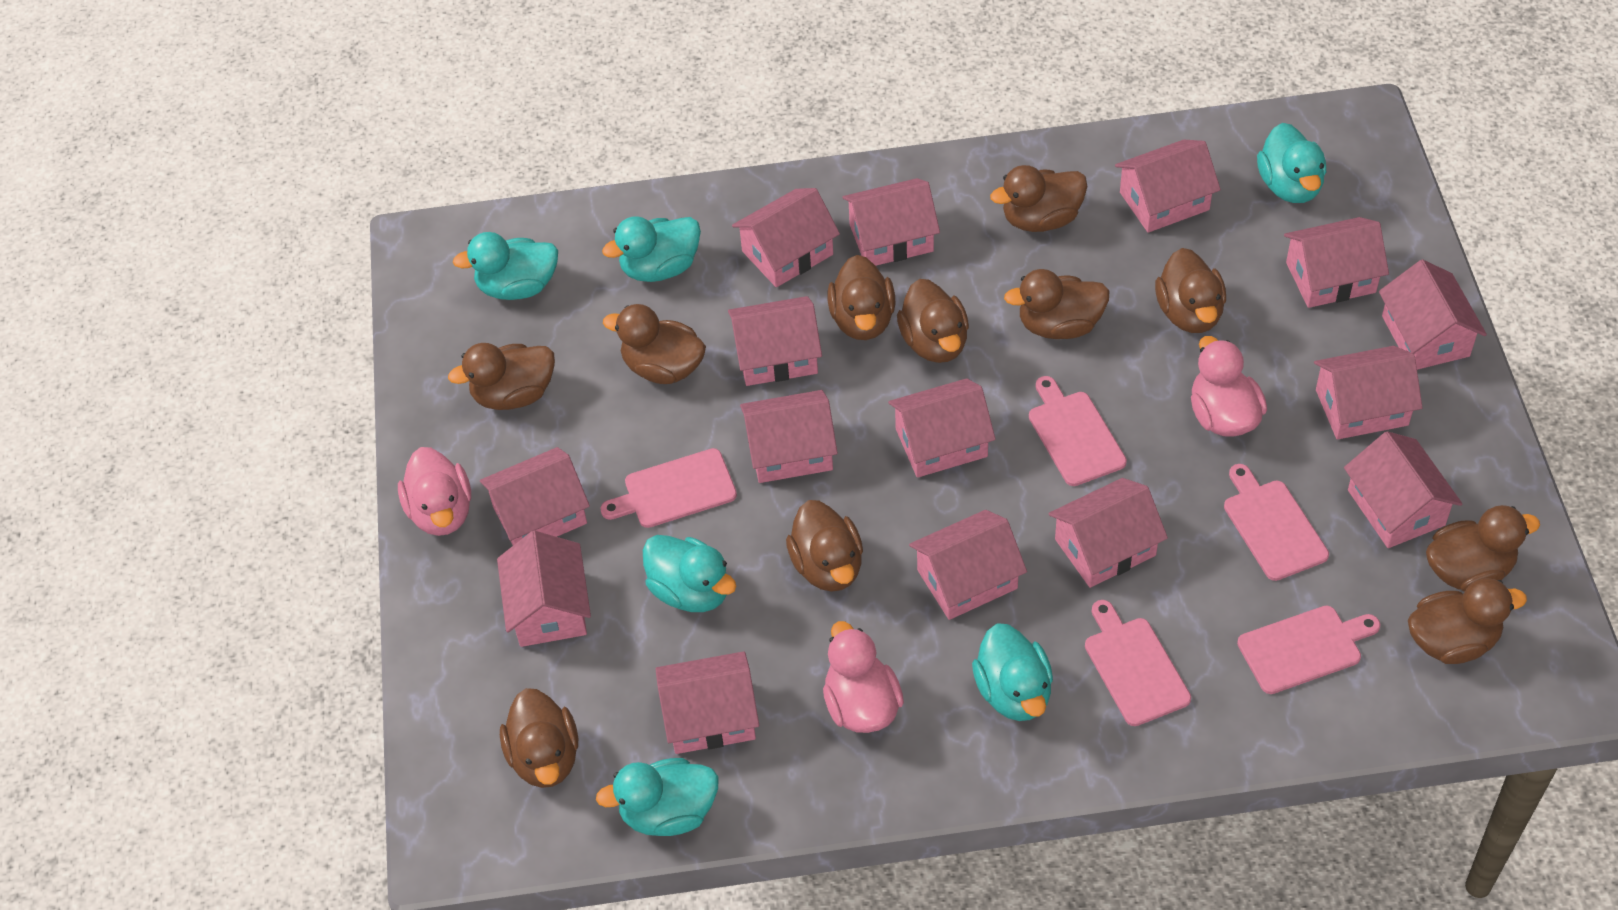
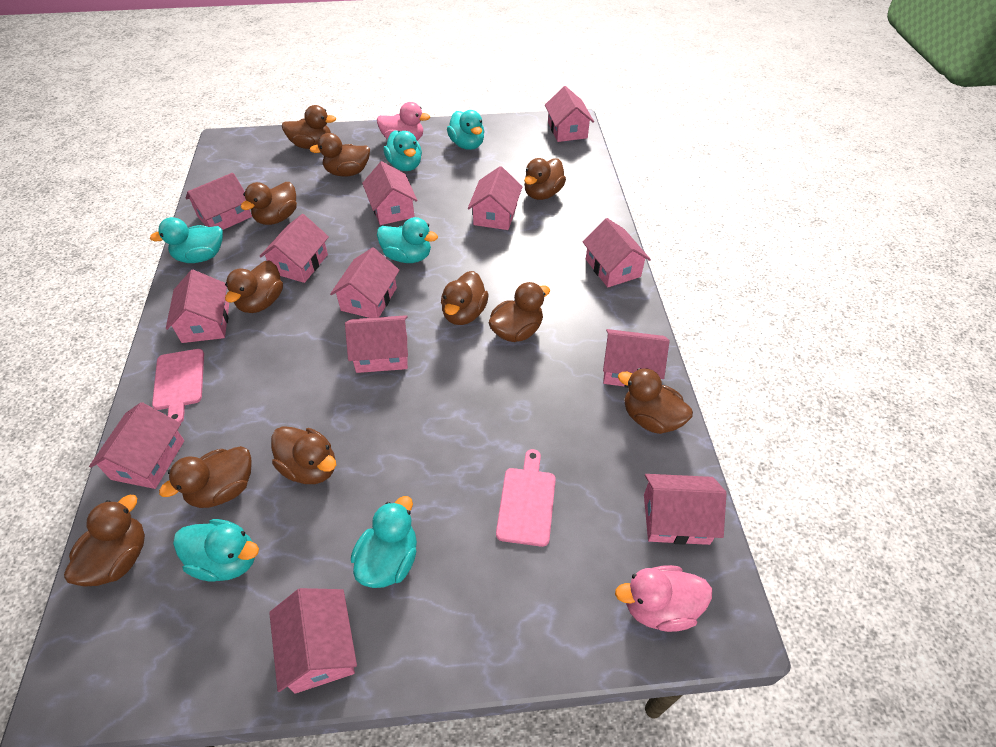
pink cutting board: [601,448,737,528] [1029,376,1127,486] [1085,600,1191,726] [1224,464,1329,581] [1237,605,1380,694] = 5 -> [152,349,204,423] [496,449,556,547] = 2
pink duck: [398,447,471,536] [823,621,904,733] [1191,336,1267,437] = 3 -> [377,102,430,141] [615,565,712,632] = 2
pink house: [480,447,590,545] [497,531,591,647] [655,651,759,754] [728,296,822,386] [732,188,840,287] [740,390,838,483] [842,178,940,266] [888,378,996,478] [909,510,1027,620] [1048,478,1168,588] [1115,140,1221,233] [1284,217,1389,308] [1314,346,1423,440] [1344,431,1462,548] [1379,259,1487,370] = 15 -> [89,402,184,489] [166,270,229,343] [186,173,252,230] [259,214,329,283] [269,588,357,693] [330,247,400,318] [345,315,408,373] [362,161,418,225] [468,166,523,230] [545,86,594,142] [583,218,651,288] [603,329,669,388] [644,474,727,545] = 13

